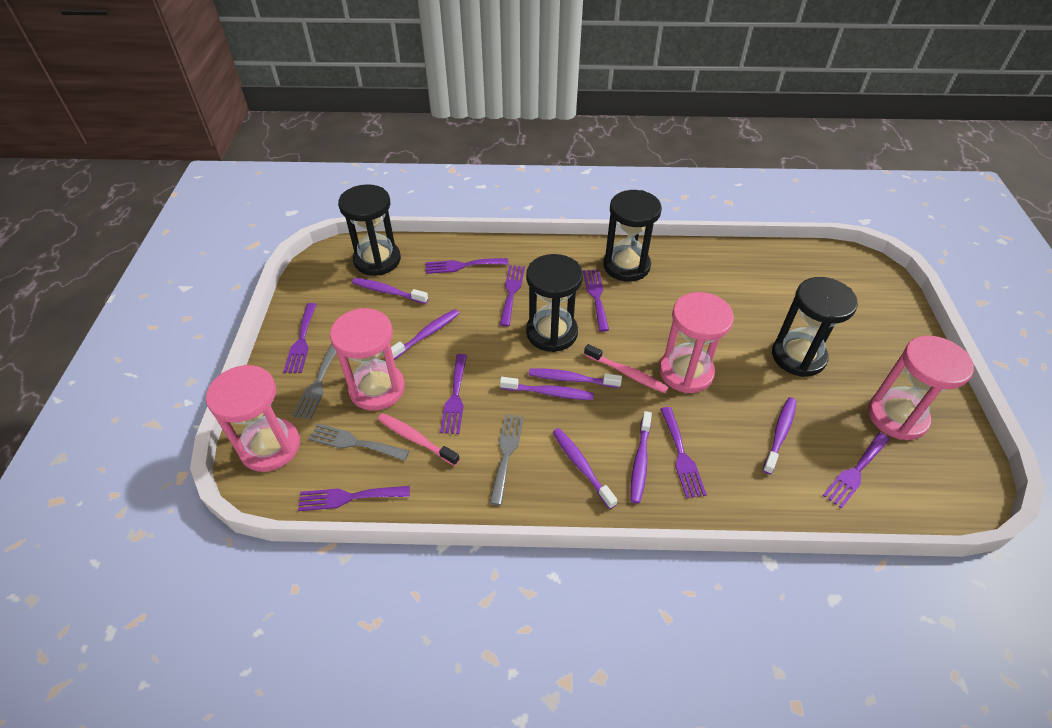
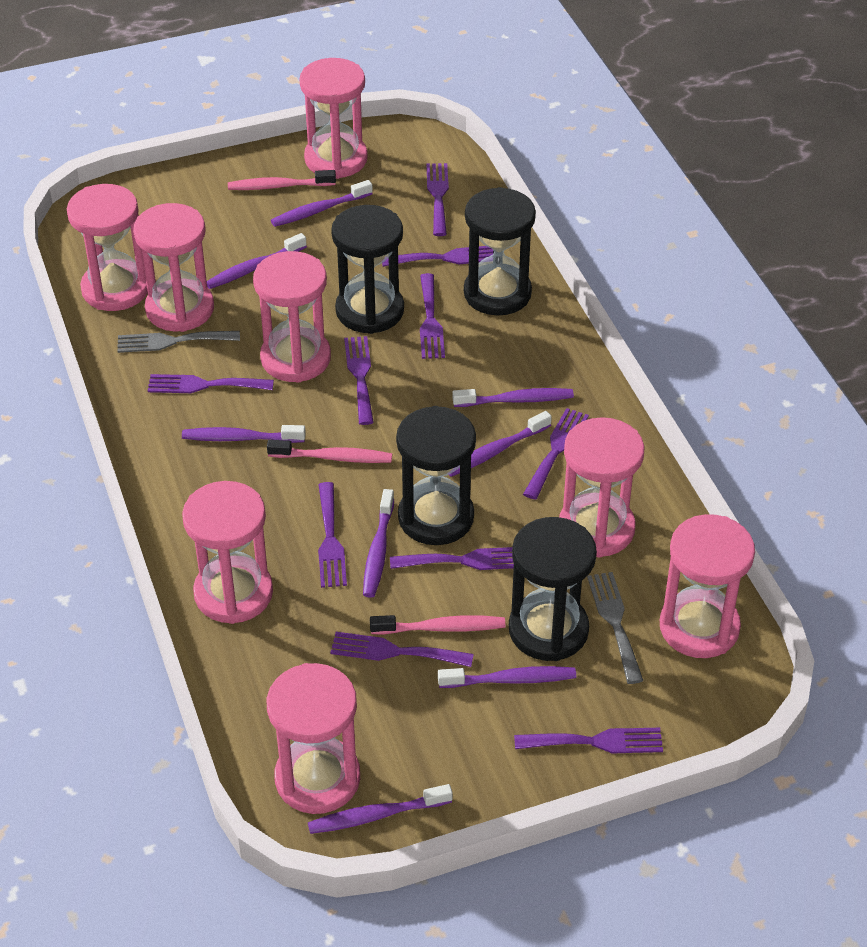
grey fork: [293,343,337,420] [309,424,409,461] [489,414,524,505] = 3 -> [117,331,240,353] [587,572,643,684] = 2
pink hourglass: [206,365,300,472] [330,308,405,411] [659,292,734,393] [868,336,974,440] = 4 -> [67,184,148,311] [133,203,214,332] [182,481,273,624] [253,251,331,383] [267,663,360,814] [299,58,368,179] [559,417,645,557] [660,514,755,658] = 8
pink toothbrush: [378,413,460,466] [584,344,669,393] = 2 -> [228,170,336,190] [267,440,392,463] [370,615,505,635] = 3
purple fork: [283,303,317,373] [298,486,410,511] [426,258,508,274] [440,354,467,434] [499,265,525,327] [583,269,609,332] [660,407,707,499] [823,433,890,509] = 8 -> [148,374,274,393] [318,482,347,588] [330,632,474,667] [344,336,374,425] [382,246,493,267] [390,547,514,570] [420,273,445,359] [426,163,449,236] [514,728,663,753] [523,408,589,500] = 10
purple toothbrush: [352,278,428,304] [391,309,460,360] [500,377,594,400] [529,368,622,388] [553,428,617,509] [631,411,652,503] [763,397,797,475] = 7 -> [182,425,306,443] [207,233,307,289] [271,180,373,227] [308,784,453,834] [363,489,394,598] [438,666,576,688] [449,411,552,477] [452,388,574,407] = 8

